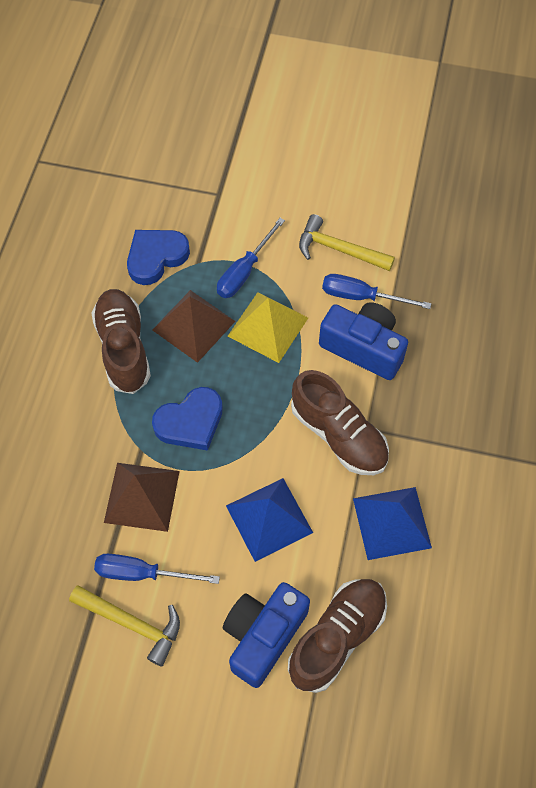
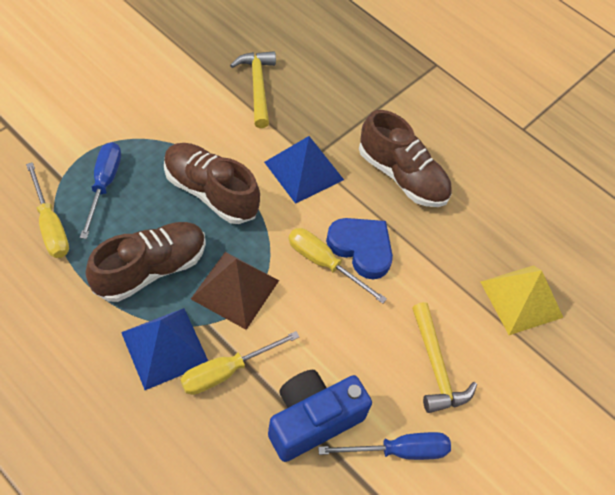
blue camera: [223,582,310,688] [319,302,408,380] = 2 -> [268,370,372,462] = 1
blue heart: [127,230,190,285] [152,387,223,451] = 2 -> [326,218,393,279] = 1
blue screwdriver: [94,554,220,584] [217,218,285,298] [322,274,431,309] = 3 -> [80,142,121,239] [318,432,451,460] = 2
brown pyramid: [104,463,180,532] [152,290,235,363] = 2 -> [191,252,279,330] = 1
yellow screwdriver: none = 0 -> [26,162,69,258] [180,331,299,395] [288,228,387,304] = 3

